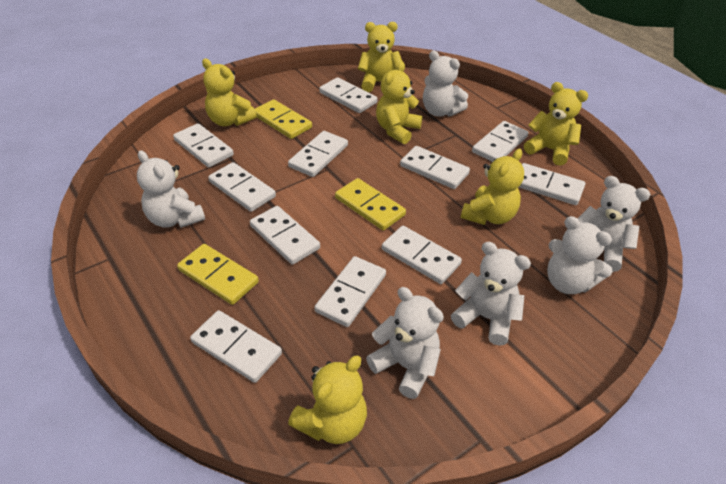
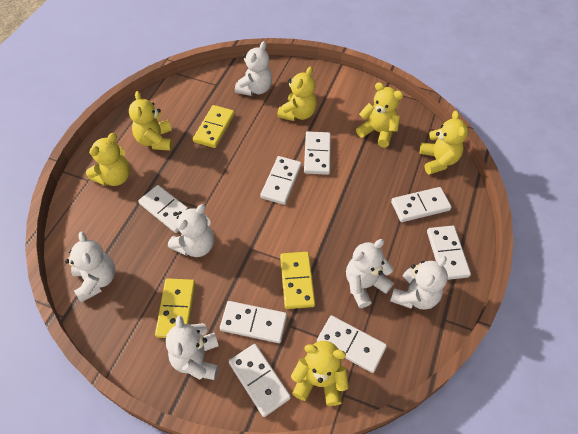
white domino: [173,123,234,168] [190,310,282,383] [208,162,276,212] [250,206,320,265] [288,131,348,177] [314,256,386,327] [319,77,378,113] [382,226,462,284] [400,146,470,189] [472,121,528,162] [519,163,585,205] = 11 -> [138,185,189,233] [220,301,287,343] [229,344,291,417] [260,156,302,205] [304,131,331,175] [317,315,387,373] [391,187,452,222] [427,226,471,280] = 8

